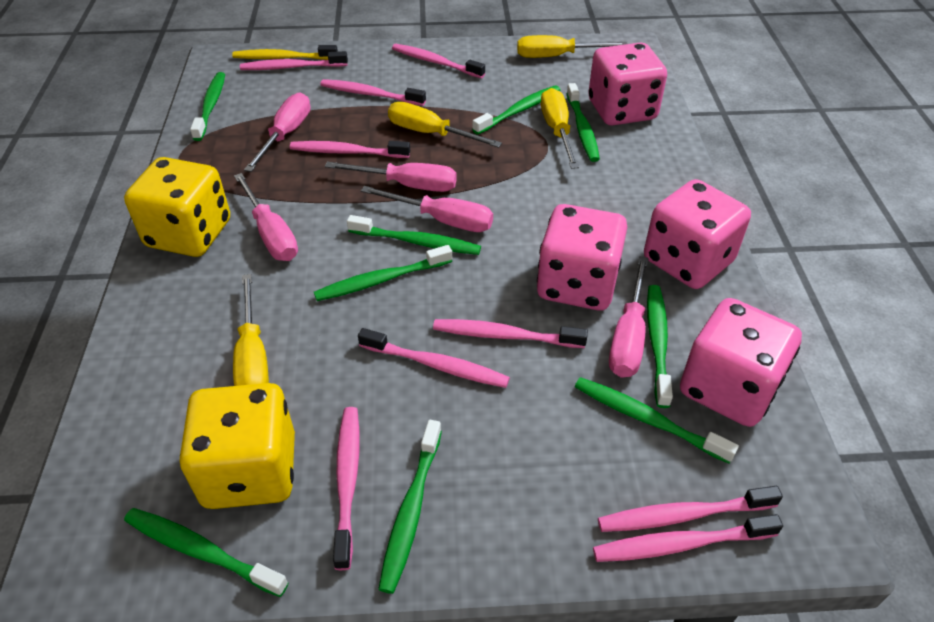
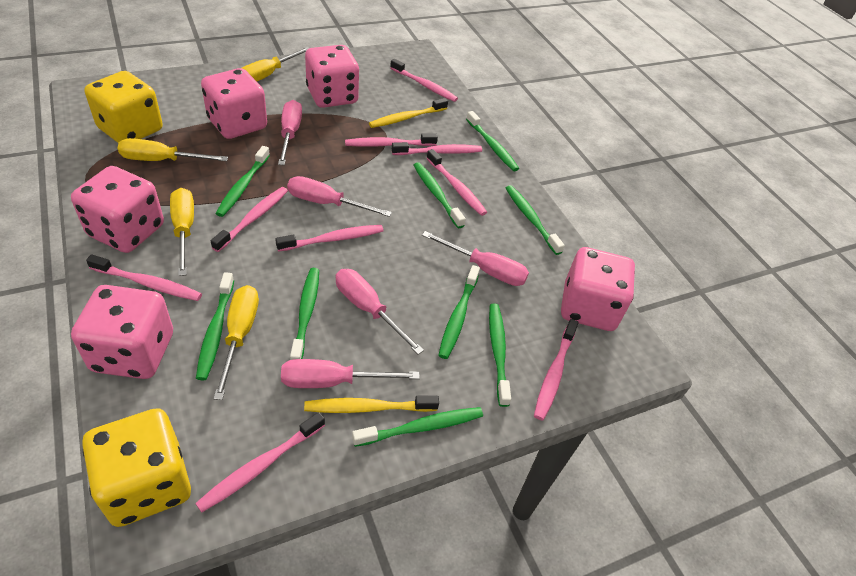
pink dice: [537,204,627,310] [588,42,667,126] [644,179,751,289] [680,298,802,427] = 4 -> [71,166,164,253] [71,285,173,379] [201,68,267,139] [305,45,359,108] [561,247,635,331] = 5
yellow toothbrush: [232,45,338,60] = 1 -> [304,395,439,413] [369,98,448,128] = 2

